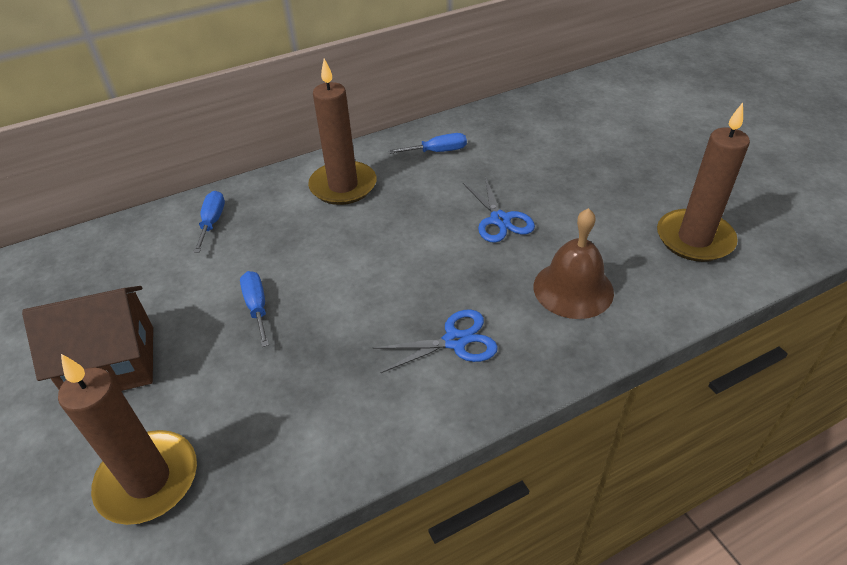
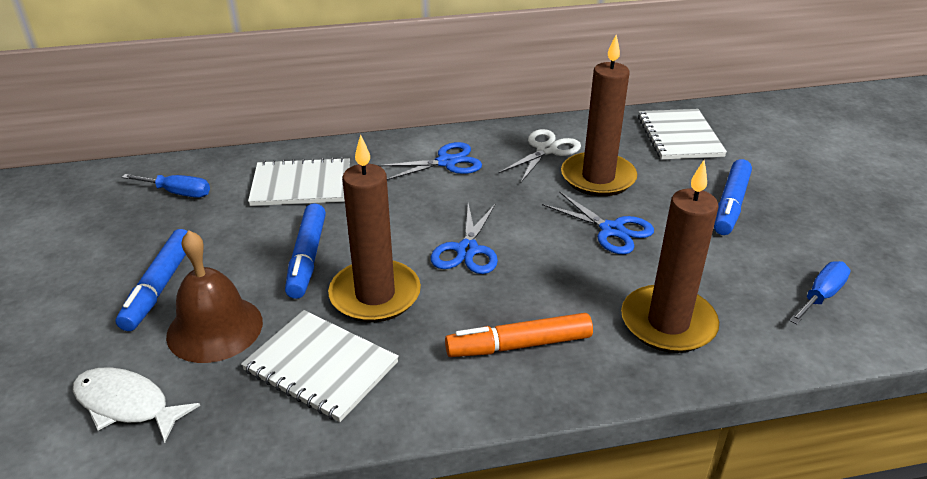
blue marker: none = 0 -> [115,229,188,331] [285,203,326,299] [714,159,752,235] = 3
blue scissors: [372,310,498,374] [463,177,535,243] = 2 -> [378,142,482,180] [431,203,498,274] [542,191,654,254] = 3
blue screwdriver: [193,191,225,253] [240,271,269,347] [389,133,467,154] = 3 -> [122,174,210,198] [789,261,851,324] = 2
brown house: [22,286,153,391] = 1 -> none = 0
orange marker: none = 0 -> [445,313,593,357] = 1
white fish: none = 0 -> [73,367,200,443] = 1
white notebook: none = 0 -> [241,310,399,422] [248,157,350,206] [638,109,727,160] = 3
white scissors: none = 0 -> [498,129,581,182] = 1

